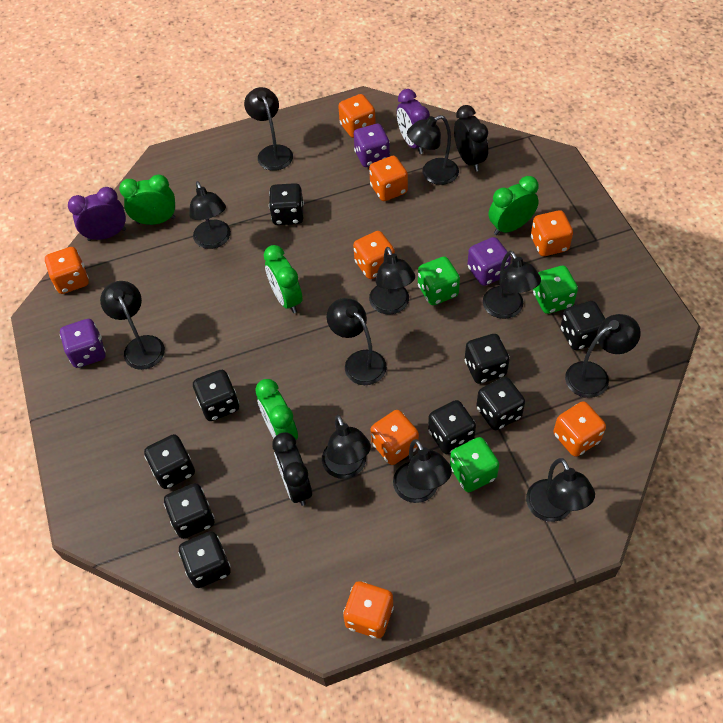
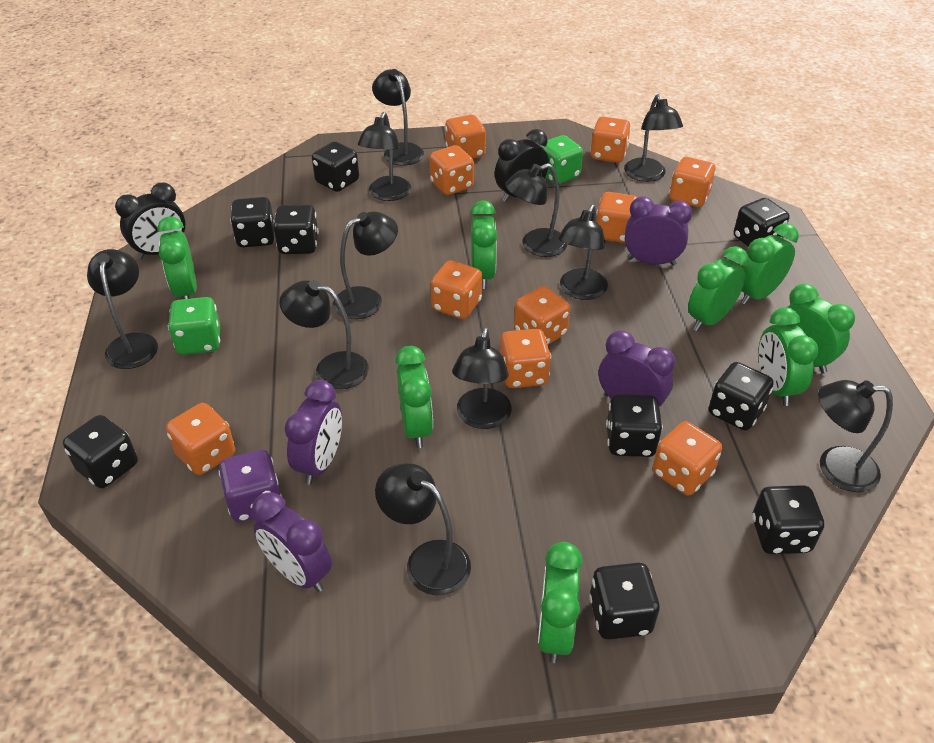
green clock: [119,174,175,225] [255,379,298,440] [264,245,302,313] [489,176,539,235] = 4 -> [157,217,197,299] [395,346,433,448] [470,200,497,289] [538,542,583,663] [688,246,749,331] [741,223,799,305] [758,307,818,406] [777,283,855,373] = 8
green dice: [418,257,460,305] [450,437,499,492] [533,266,578,314] = 3 -> [168,297,220,355] [539,135,583,184] = 2
orange dice: [45,247,89,294] [338,94,376,138] [343,581,394,638] [353,231,395,279] [369,156,408,201] [371,410,419,465] [531,210,573,256] [553,401,606,457] = 8 -> [166,403,235,475] [429,145,474,195] [431,261,482,319] [445,115,486,159] [500,329,551,388] [514,286,570,345] [590,117,631,163] [596,192,638,243] [653,421,722,495] [669,157,716,207] = 10
purple clock: [68,187,126,241] [397,89,430,154] = 2 -> [252,492,332,592] [285,380,342,485] [598,331,675,407] [625,196,692,265] = 4
purple dice: [60,319,106,368] [354,124,390,167] [467,237,511,286] = 3 -> [219,450,282,522] = 1

